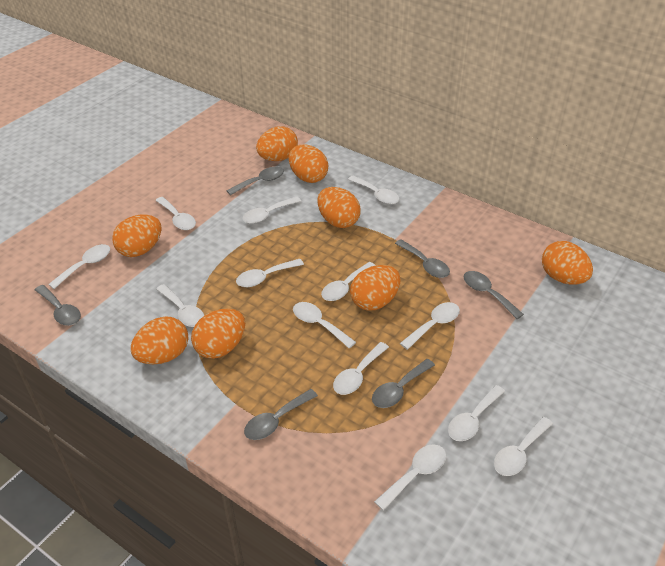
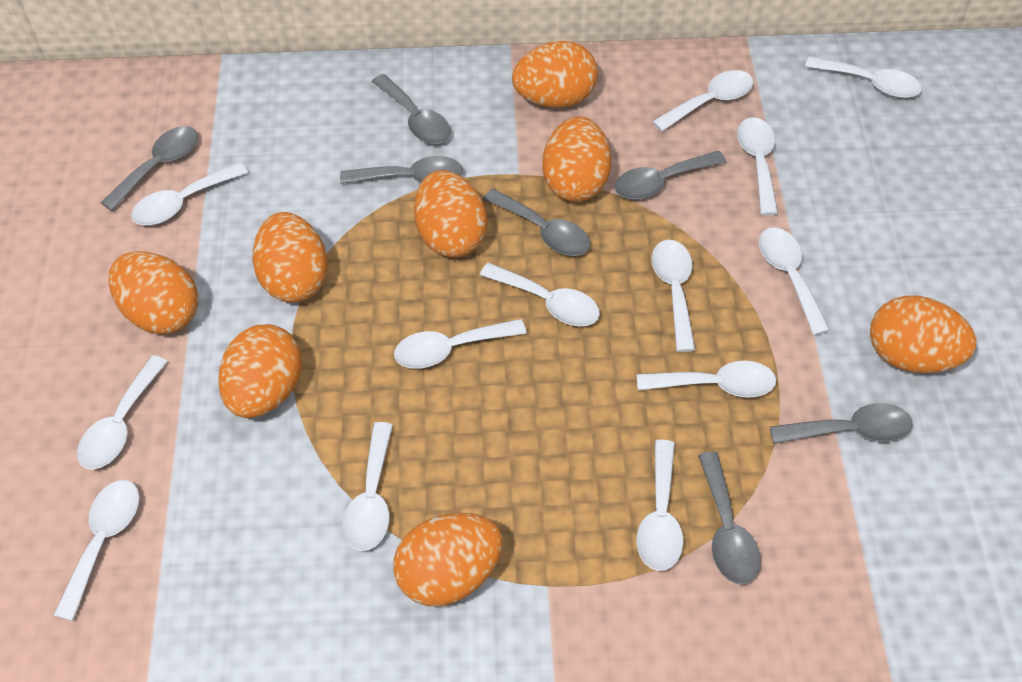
grey spoon: [35,285,81,326] [227,167,284,195] [244,389,318,440] [372,359,435,408] [395,239,450,278] [463,271,524,319] = 6 -> [101,126,198,211] [340,156,463,184] [372,74,450,144] [483,189,590,256] [614,151,726,200] [698,452,761,585] [770,403,913,444] = 7

